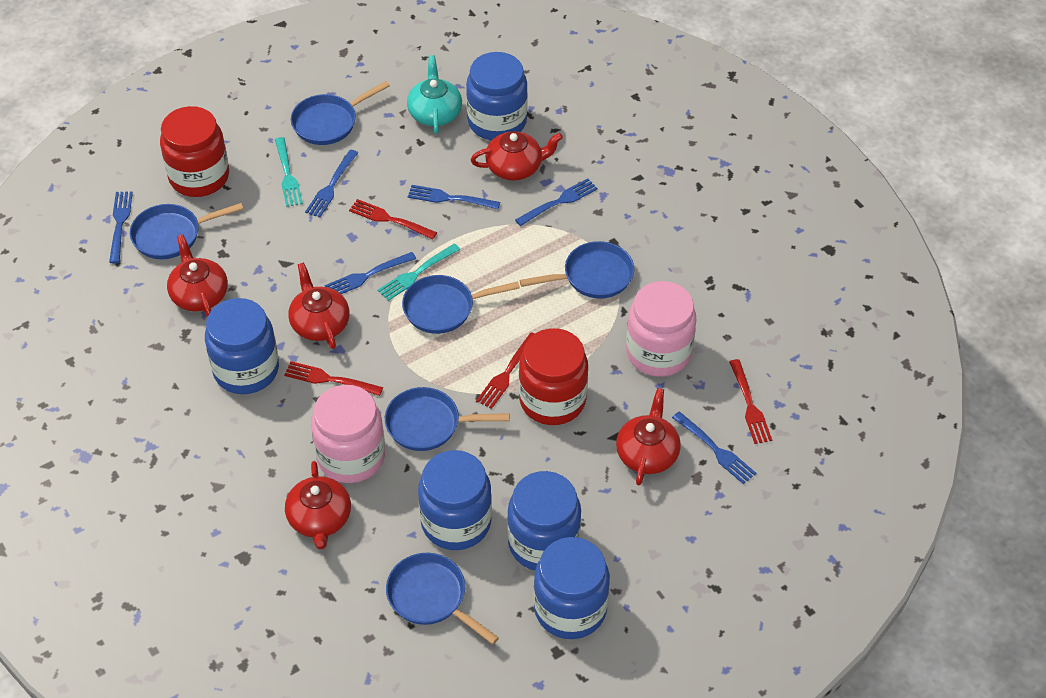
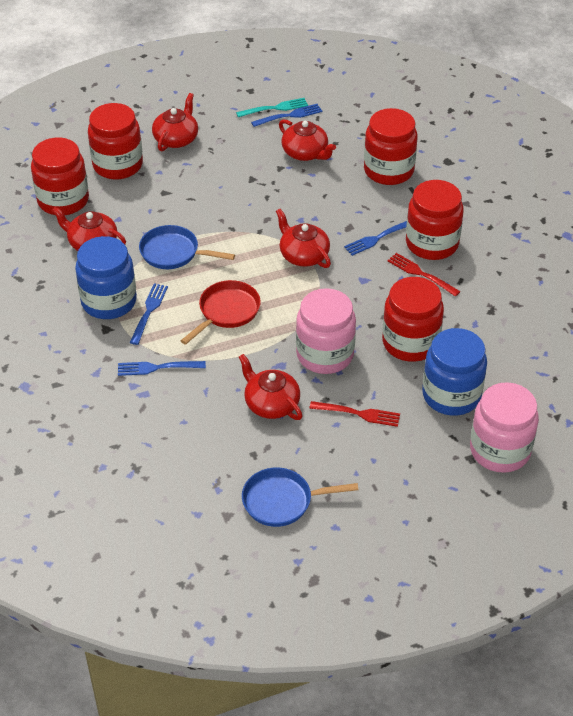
blue fork: [109,191,133,263] [305,150,358,218] [324,252,416,294] [408,185,500,209] [515,178,598,226] [672,411,756,484] = 6 -> [118,361,206,376] [130,283,168,345] [251,104,322,127] [344,221,407,256] = 4
blue jar: [205,298,279,394] [418,450,492,550] [466,52,528,140] [507,471,581,571] [534,537,610,639] = 5 -> [75,236,137,319] [422,328,487,416] = 2
blue pan: [130,203,243,259] [291,81,390,145] [385,387,510,451] [386,553,499,644] [402,275,520,334] [519,241,634,298] = 6 -> [139,225,235,269] [242,468,358,527] = 2
red fork: [284,361,383,396] [349,199,437,240] [476,332,535,409] [729,359,772,444] = 4 -> [309,401,400,427] [387,253,461,297] = 2
red jar: [160,106,229,197] [519,328,588,425] = 2 -> [31,138,89,215] [88,103,143,179] [364,108,417,185] [382,277,444,362] [406,180,464,260] = 5
red pan: none = 0 -> [181,280,261,345] = 1
turquoise fork: [275,137,303,207] [377,243,460,301] = 2 -> [236,98,308,117] = 1
turquoise teapot: [407,55,462,134] = 1 -> none = 0

